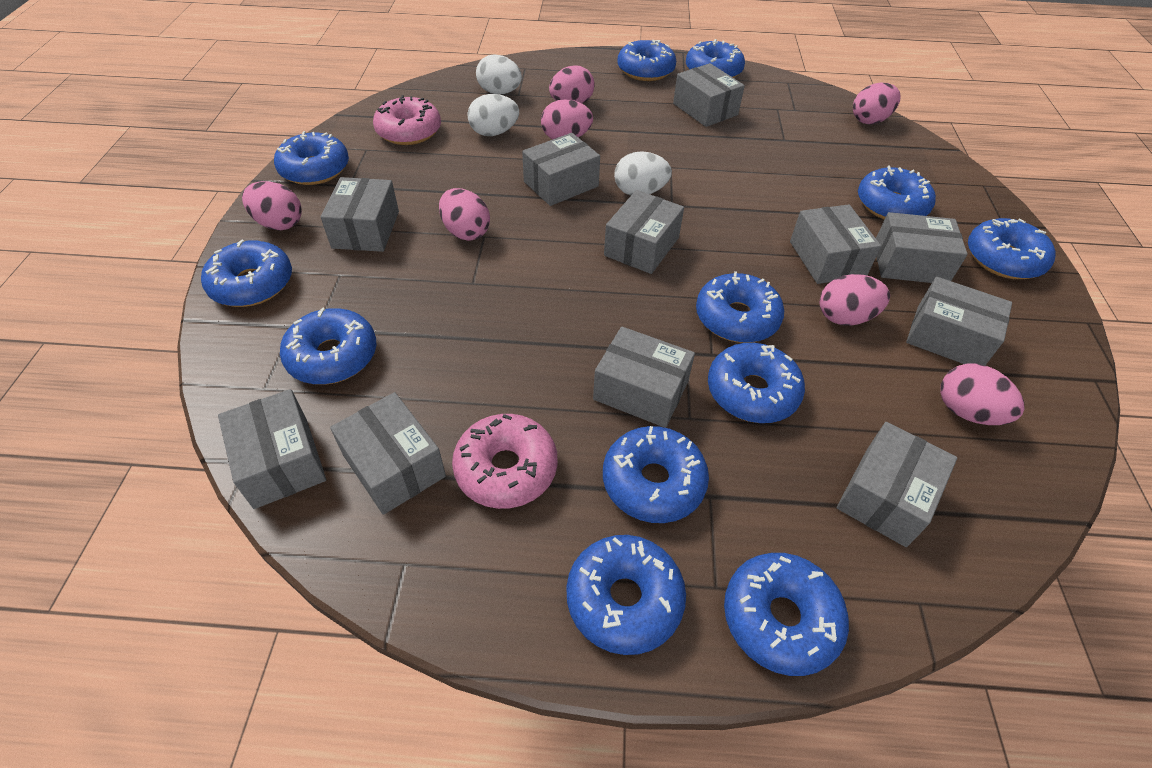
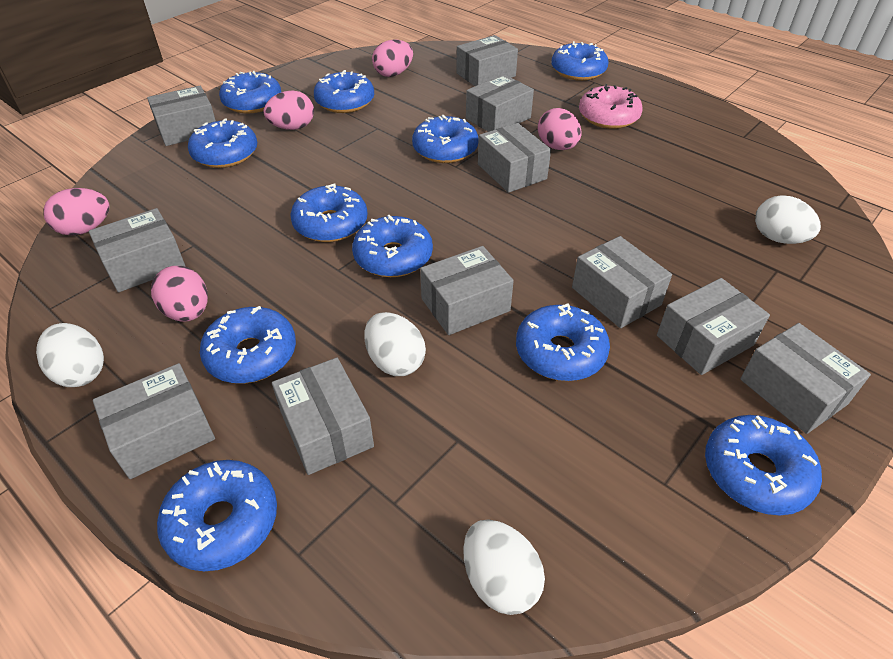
blue donut: [201,239,292,307] [274,131,349,185] [280,308,376,385] [566,535,686,655] [603,426,709,523] [618,40,676,81] [686,39,745,78] [696,271,784,343] [708,343,805,423] [724,553,849,676] [858,165,936,220] [968,218,1056,279] = 12 -> [157,460,277,571] [188,118,257,168] [200,306,296,384] [219,71,281,114] [290,184,368,242] [314,70,374,113] [352,215,433,277] [412,115,479,163] [516,303,610,381] [552,41,609,81] [705,415,822,515] = 11
pink donut: [373,95,441,145] [452,414,557,509] = 2 -> [579,84,643,129] = 1
pink egg: [242,181,302,230] [439,188,490,241] [541,99,593,139] [549,65,595,103] [820,274,890,326] [853,83,901,124] [940,364,1025,425] = 7 -> [43,188,110,236] [151,266,208,322] [263,91,314,130] [372,40,413,77] [538,108,582,150] = 5
white egg: [467,94,519,136] [476,54,522,94] [614,151,672,195] = 3 -> [36,323,104,387] [364,312,426,376] [463,519,545,615] [755,195,821,244] = 4

